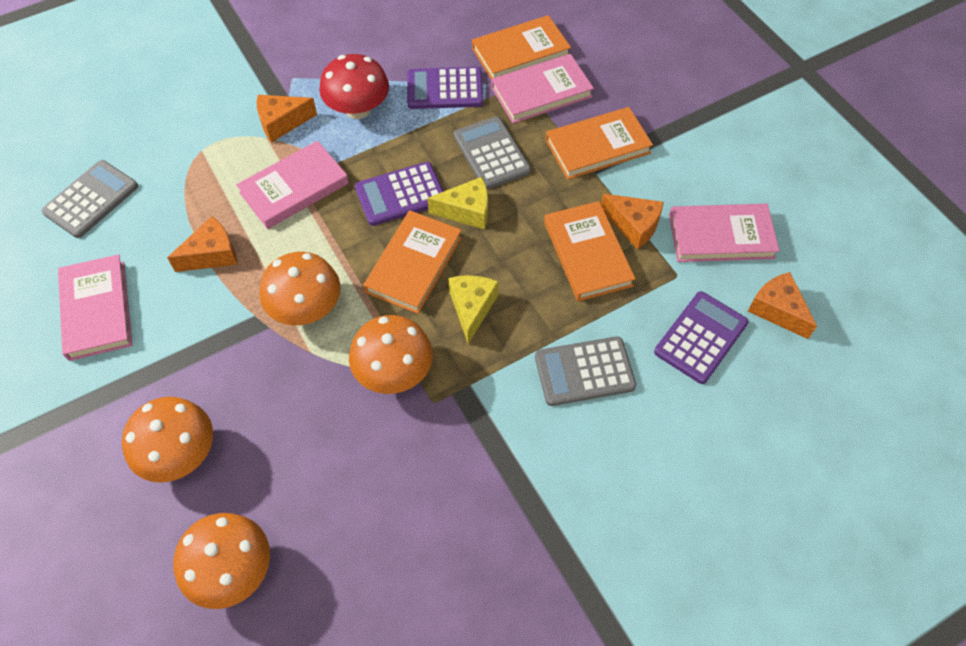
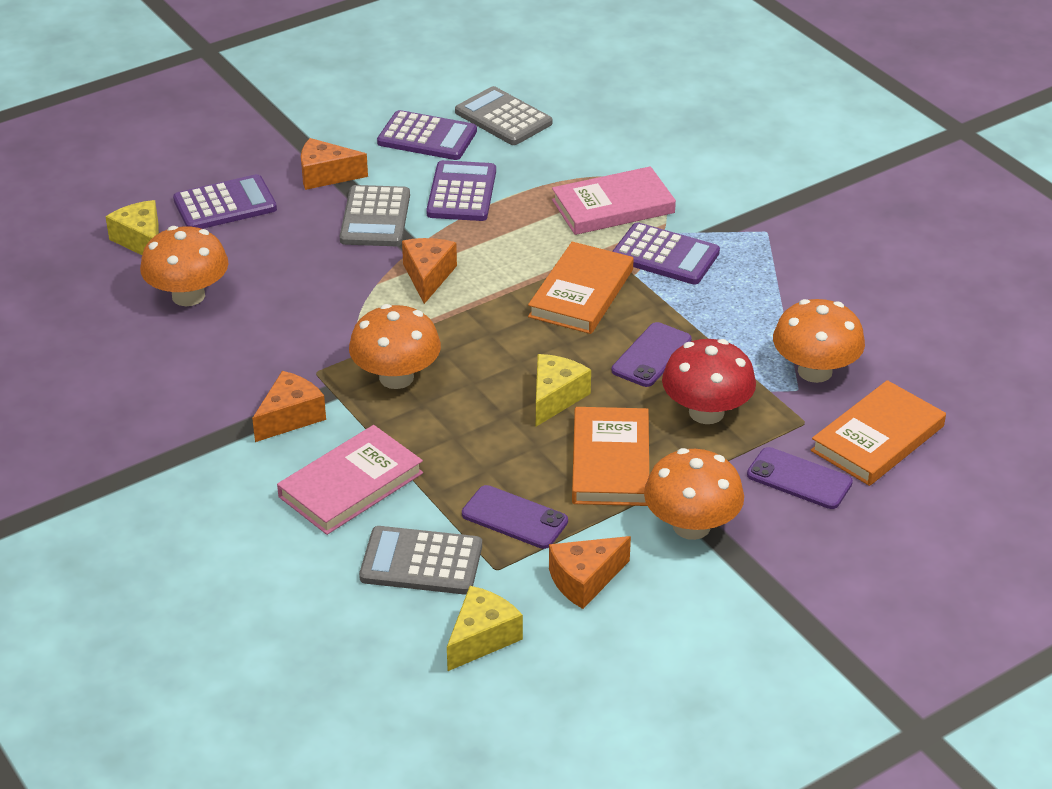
orange book: [363,210,462,314] [472,15,571,80] [544,201,636,301] [546,107,653,180] = 4 -> [528,242,634,334] [572,407,649,506] [811,380,946,486] = 3
pink book: [58,254,132,361] [236,141,349,229] [491,54,594,123] [669,204,779,262] = 4 -> [277,425,423,535] [552,166,676,235] = 2
purple calculator: [355,162,444,226] [407,67,483,109] [654,291,748,384] = 3 -> [173,174,277,229] [377,110,477,160] [426,160,496,221] [612,222,720,285] = 4
purple phone: none = 0 -> [462,485,568,549] [612,322,692,387] [747,447,853,509] = 3
yellow cheese: [427,177,488,230] [448,275,499,344] = 2 -> [105,200,159,255] [447,586,523,671] [536,354,591,426] = 3

